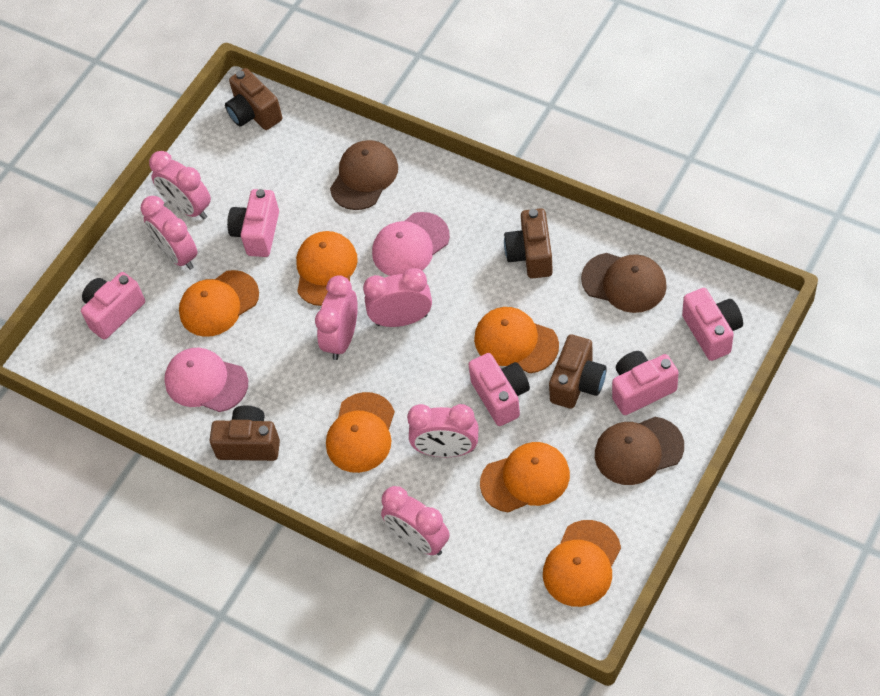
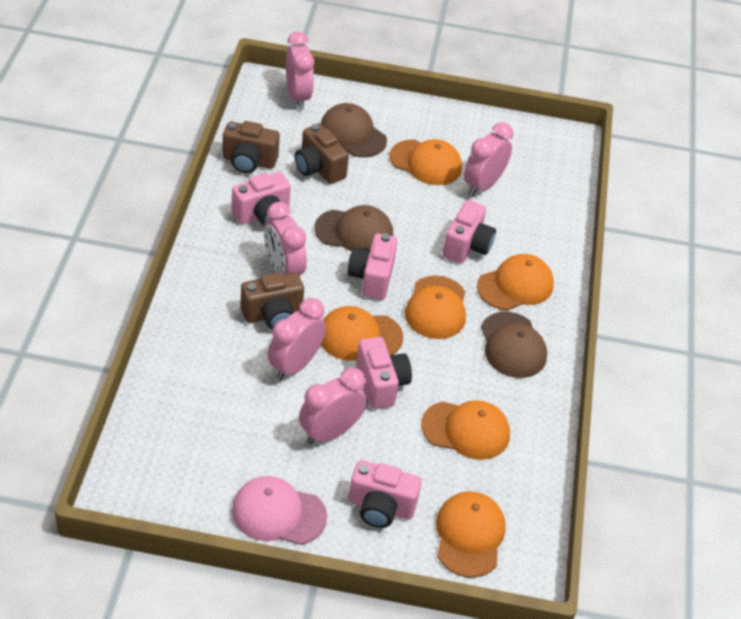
brown camera: [209,405,280,461] [225,68,282,130] [504,208,553,279] [549,334,607,409] = 4 -> [222,121,280,173] [240,272,304,330] [295,124,349,184] = 3
pink cap: [164,348,248,412] [372,212,450,276] = 2 -> [232,476,327,545] = 1
pink clock: [141,196,198,270] [149,151,211,219] [315,275,358,360] [363,268,432,327] [381,486,450,555] [407,404,479,457] = 6 -> [264,202,307,276] [268,298,326,380] [286,31,314,109] [299,367,367,444] [464,122,514,196] = 5

